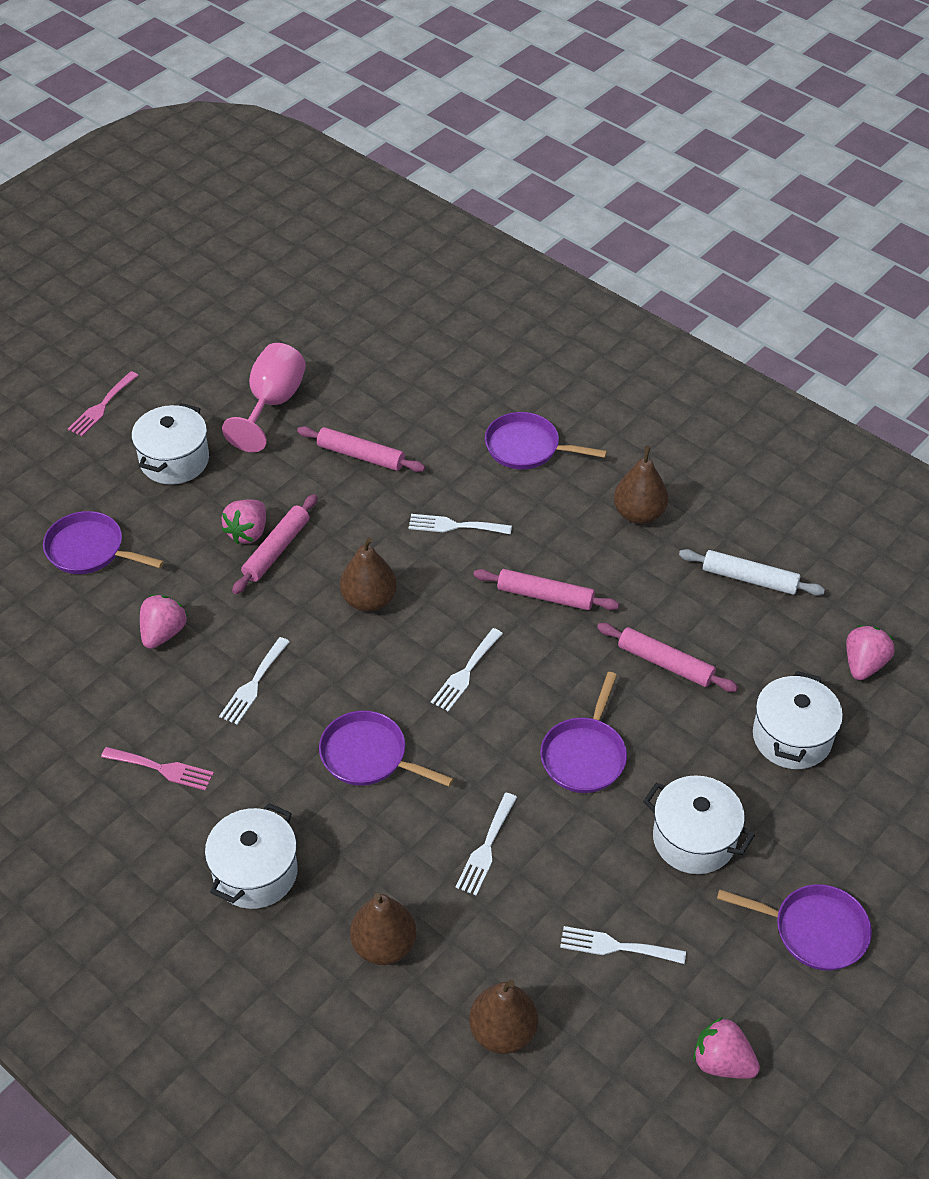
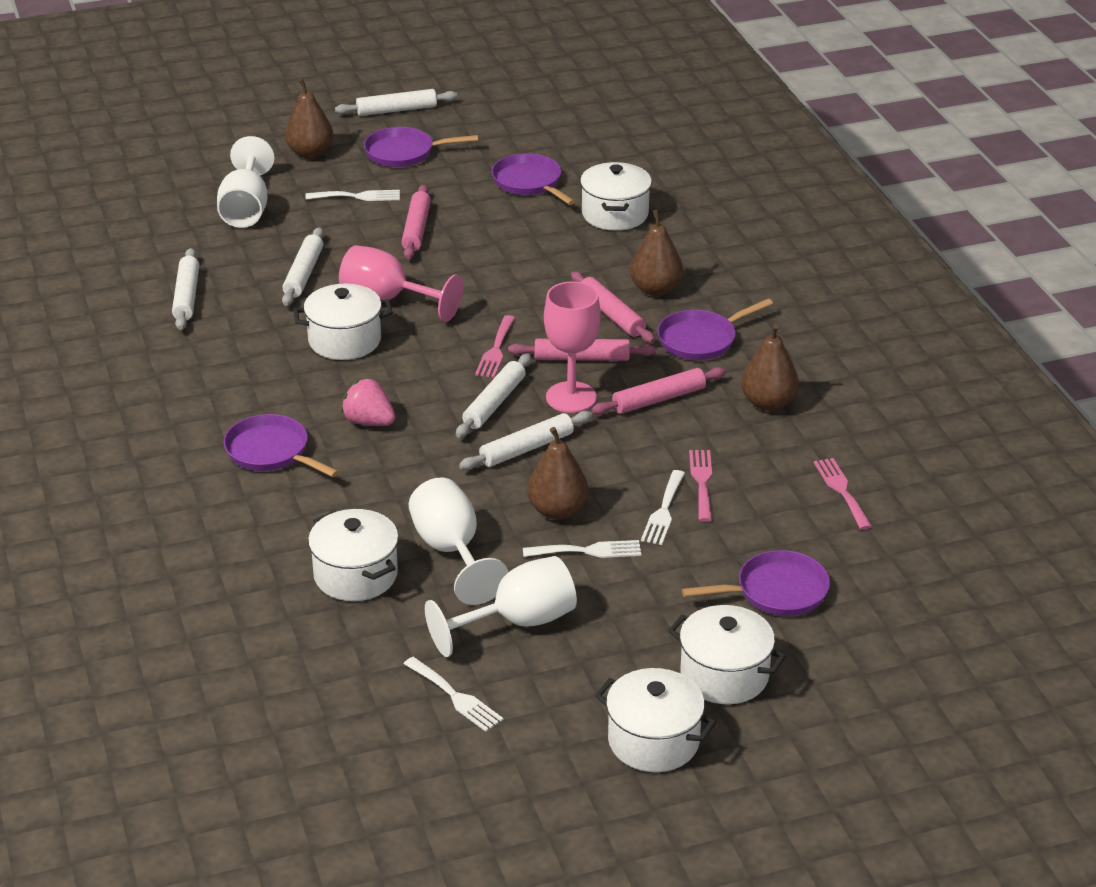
pink fork: [68,371,139,436] [101,747,214,791] = 2 -> [475,315,515,378] [689,450,712,521] [814,458,872,530] = 3
pink goblet: [222,343,306,452] = 1 -> [339,245,463,322] [544,281,601,413] = 2
pink strawberry: [140,595,188,649] [222,499,266,544] [693,1017,760,1079] [846,625,895,680] = 4 -> [341,379,395,426] = 1
white fork: [219,637,290,725] [409,514,512,534] [431,628,503,711] [456,793,517,896] [560,926,686,964] = 5 -> [306,190,400,201] [404,657,503,732] [523,540,641,558] [641,470,685,545] = 4
white goblet: none = 0 -> [217,136,275,228] [409,477,508,605] [425,556,577,657] = 3
white pot: [132,403,209,485] [205,803,298,909] [643,775,755,874] [753,671,843,769] = 4 -> [293,284,393,360] [308,509,399,601] [580,162,652,231] [595,668,716,772] [668,605,786,704] = 5
white rolling pin: [679,549,825,596] = 1 -> [172,248,199,330] [282,227,324,306] [335,89,457,116] [456,354,531,438] [459,411,592,470] = 5

